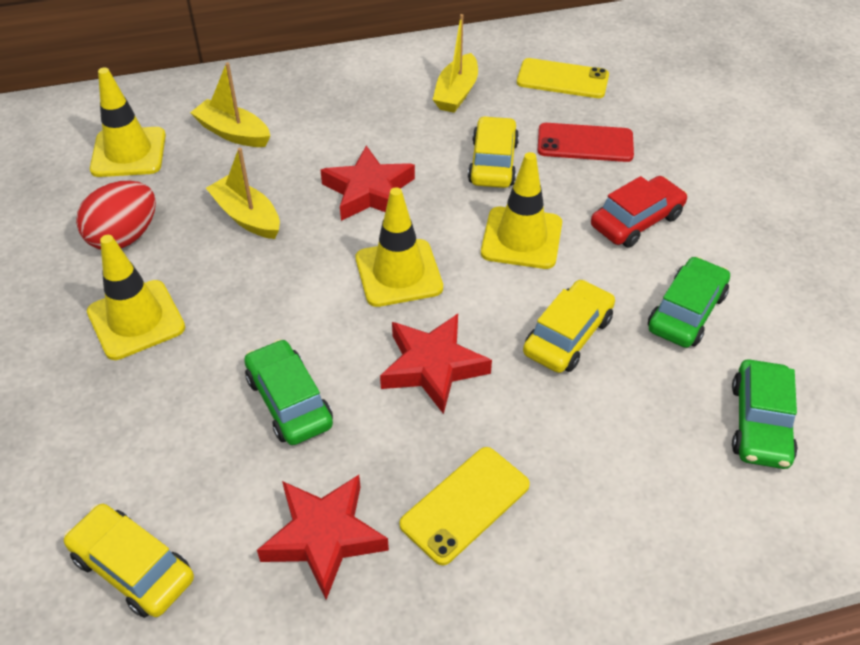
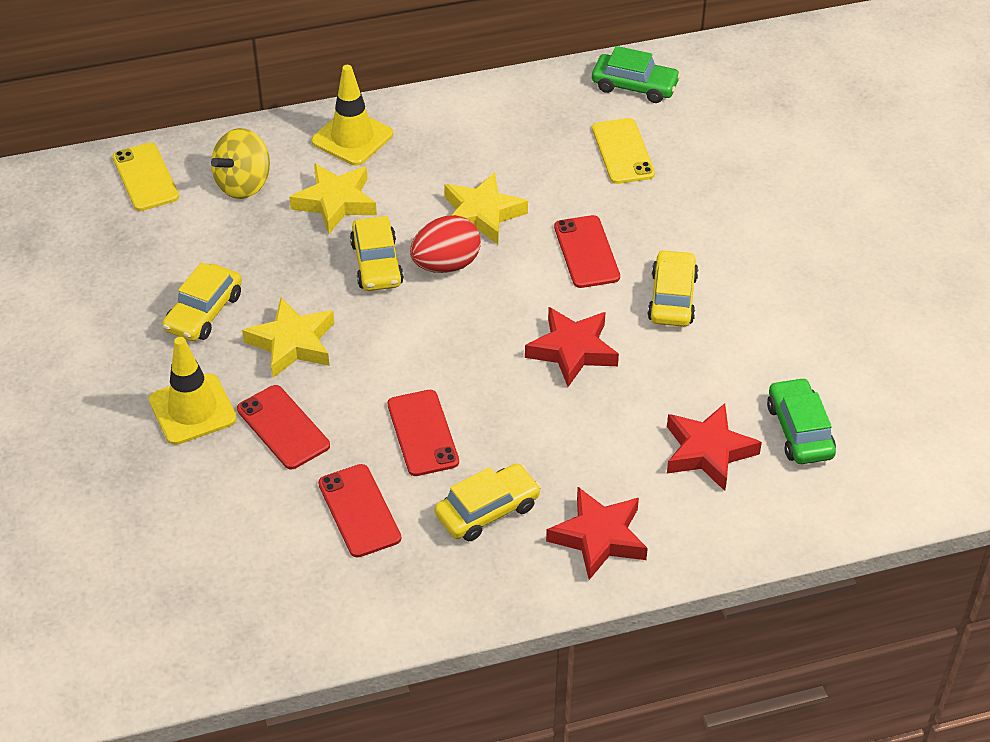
green car: [244,339,333,445] [648,256,730,348] [732,359,798,469] = 3 -> [592,46,681,103] [767,377,836,464] = 2
red car: [591,176,688,248] = 1 -> none = 0
red phone: [538,123,634,162] = 1 -> [237,385,330,469] [318,464,401,558] [388,390,459,476] [554,215,620,288] = 4
yellow boat: [190,62,270,147] [206,148,280,239] [433,14,478,113] = 3 -> none = 0
yellow car: [64,504,194,618] [468,116,519,188] [523,279,615,373] = 3 -> [162,262,242,341] [350,216,404,291] [435,464,541,541] [647,250,698,327] = 4
yellow spinning top: none = 0 -> [211,128,270,199] = 1
yellow star: none = 0 -> [242,298,334,378] [289,163,377,234] [444,172,528,244] = 3
yellow traffic cone: [87,235,185,360] [90,67,166,177] [356,187,443,307] [481,152,562,269] = 4 -> [149,337,237,445] [311,65,393,166] = 2

